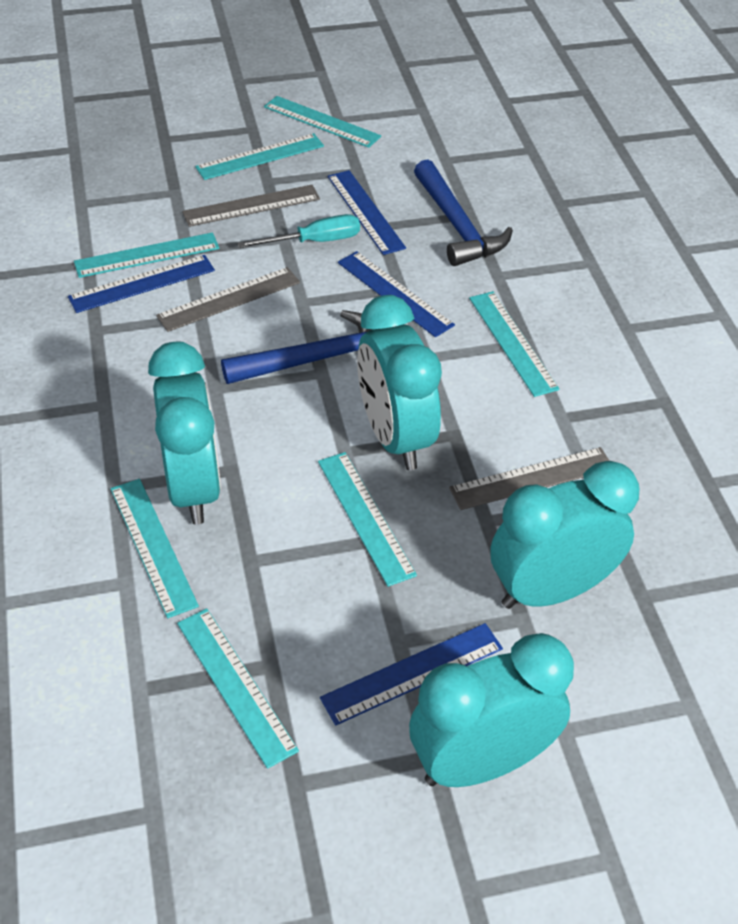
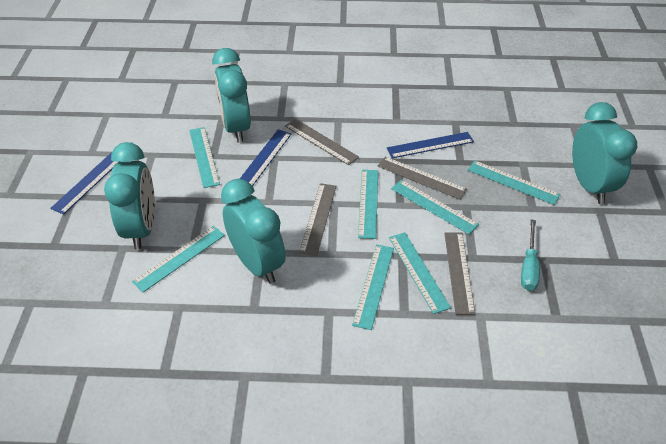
blue hammer: [221,310,372,384] [414,159,513,266] = 2 -> none = 0
blue ruler: [68,255,215,313] [320,623,503,726] [328,170,406,255] [338,251,455,337] = 4 -> [50,152,118,215] [240,130,292,187] [387,132,474,158] = 3
grey ruler: [156,267,300,332] [182,185,320,227] [449,447,609,510] = 3 -> [285,119,359,165] [299,183,336,256] [378,156,467,200] [444,232,475,315] = 4

